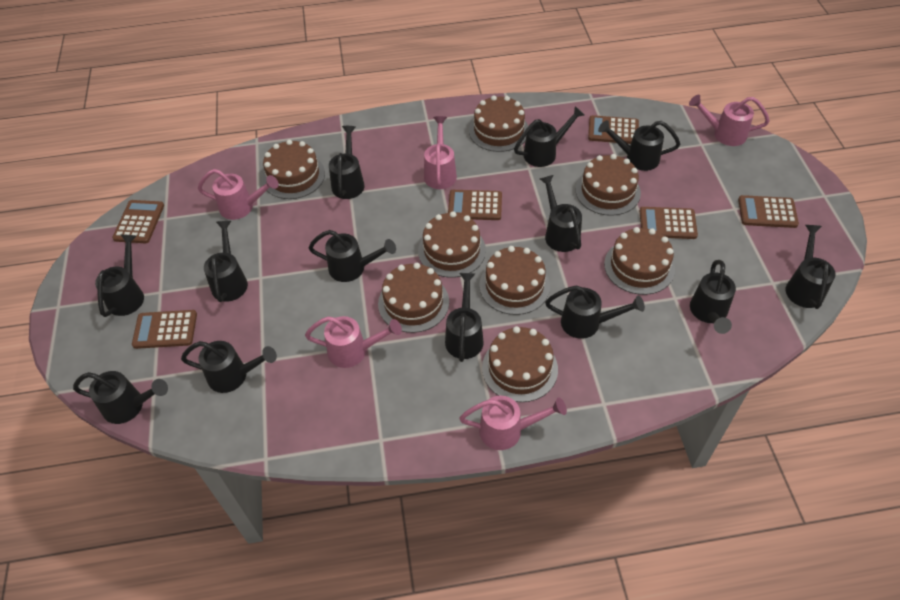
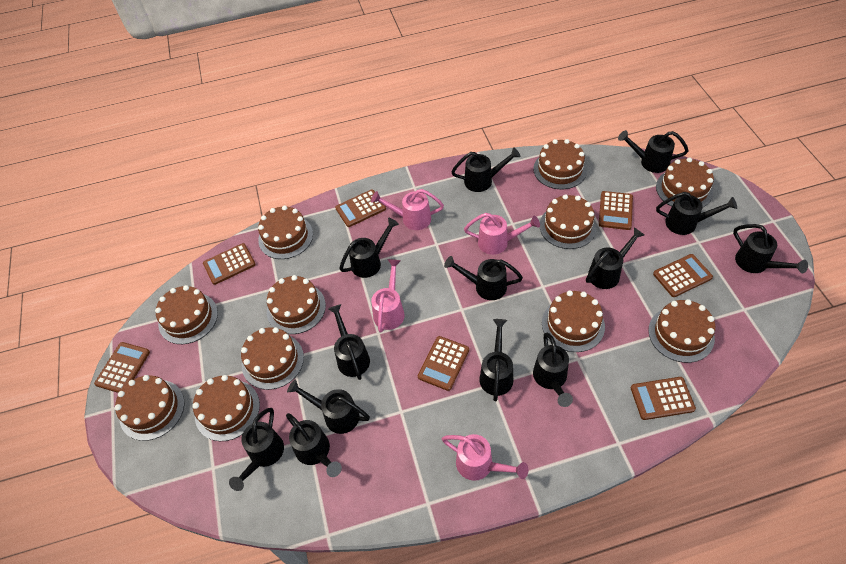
brown cake: [262,140,325,199] [378,263,449,333] [418,211,486,278] [469,95,528,152] [479,246,550,315] [482,326,558,402] [576,154,641,216] [604,227,675,295] = 8 -> [115,375,184,441] [155,285,218,344] [192,375,260,441] [241,327,304,390] [258,205,313,259] [267,275,326,334] [533,139,587,189] [540,194,597,249] [542,290,605,352] [648,299,715,363] [656,158,714,208] = 11
brown calculator: [112,200,164,243] [132,310,197,349] [448,190,502,220] [588,115,639,144] [640,207,698,239] [738,195,799,228] = 6 -> [94,342,150,393] [203,243,256,285] [335,189,386,227] [418,336,469,391] [599,191,633,230] [631,377,696,420] [653,254,713,297] = 7
pink watering can: [198,169,279,220] [305,316,402,368] [424,116,457,189] [459,396,567,450] [689,95,770,146] = 5 -> [371,189,444,230] [371,259,405,333] [441,434,529,481] [464,213,540,255] = 4

